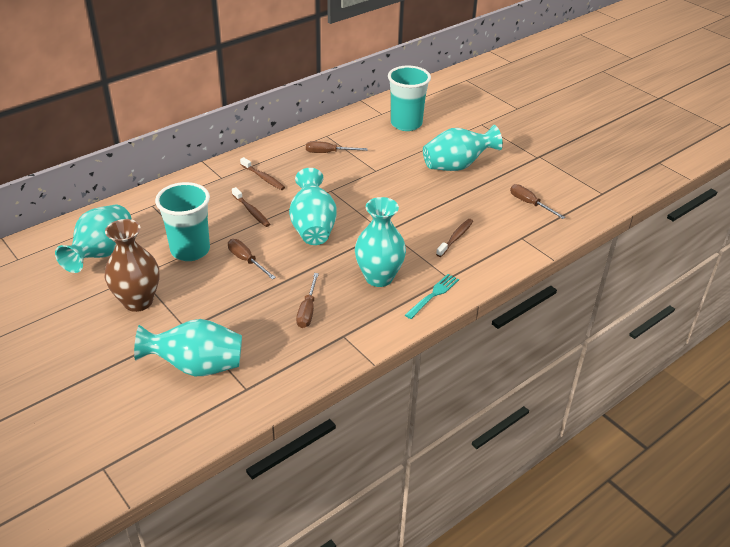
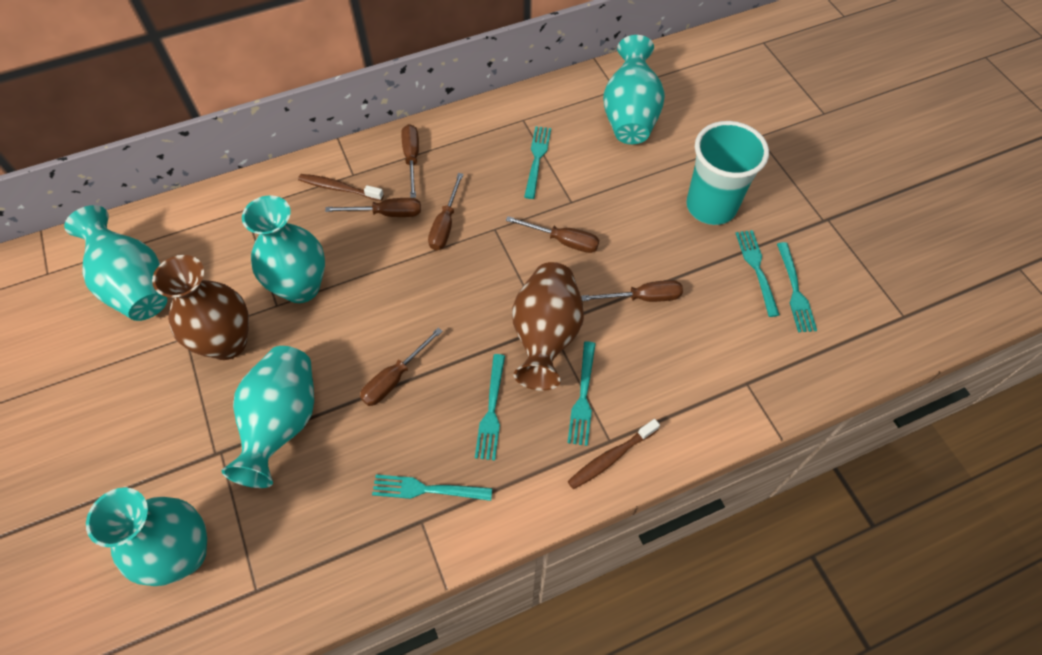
brown screwdriver: [228,239,276,280] [296,273,319,328] [306,141,368,153] [510,184,565,219] = 4 -> [325,198,421,217] [360,328,443,406] [402,124,419,198] [428,173,464,250] [506,216,599,253] [581,280,683,302] = 6
brown toothbrush: [232,187,270,227] [240,157,285,190] [436,219,473,257] = 3 -> [298,174,384,201] [568,419,660,489] = 2
brown vase: [105,219,159,312] = 1 -> [152,255,249,360] [512,262,584,391] = 2
turquoise cup: [155,182,210,261] [388,65,431,131] = 2 -> [686,121,769,225] = 1
turquoise fork: [405,274,459,319] = 1 -> [372,475,492,501] [475,354,505,460] [524,126,551,199] [567,341,596,446] [736,230,780,317] [777,242,817,332] = 6

